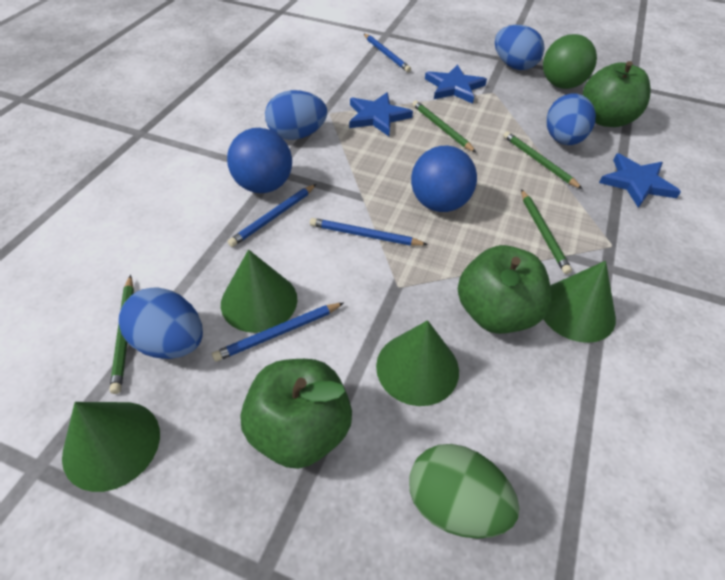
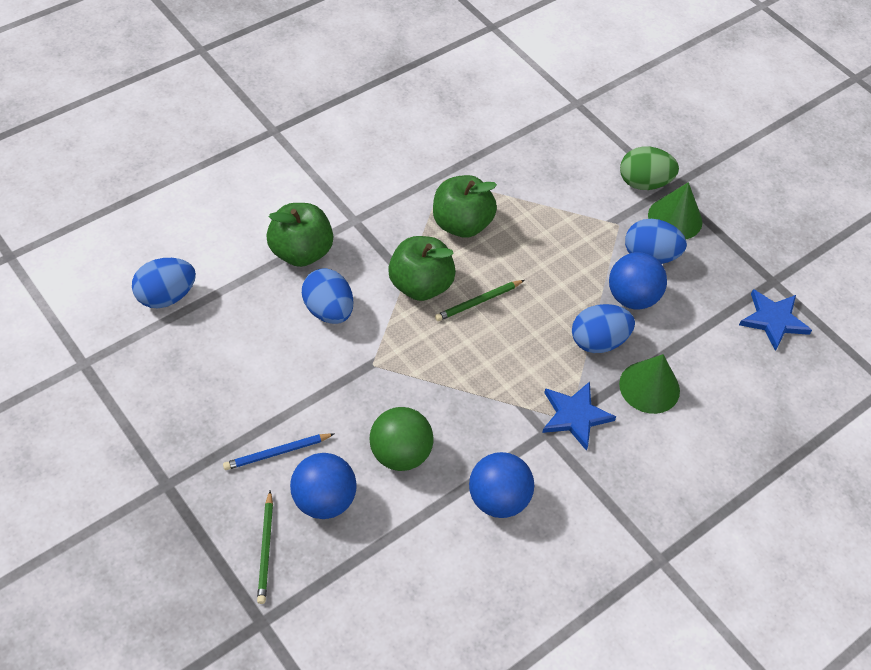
blue ball: [227,128,292,193] [411,146,477,212] = 2 -> [290,453,357,519] [469,452,534,518] [609,252,667,309] = 3
blue pencil: [212,303,344,362] [228,184,316,247] [310,218,428,246] [364,34,411,72] = 4 -> [223,433,334,470] = 1
blue star: [349,92,413,136] [425,65,487,104] [599,153,681,208] = 3 -> [542,382,616,451] [739,289,812,351] = 2
green cone: [62,402,160,492] [221,250,297,333] [376,320,459,406] [544,261,616,343] = 4 -> [619,354,680,414] [648,182,702,239] = 2
green pencil: [109,275,134,394] [413,101,476,152] [503,131,583,189] [521,189,572,274] = 4 -> [257,491,273,604] [435,280,524,321] = 2

